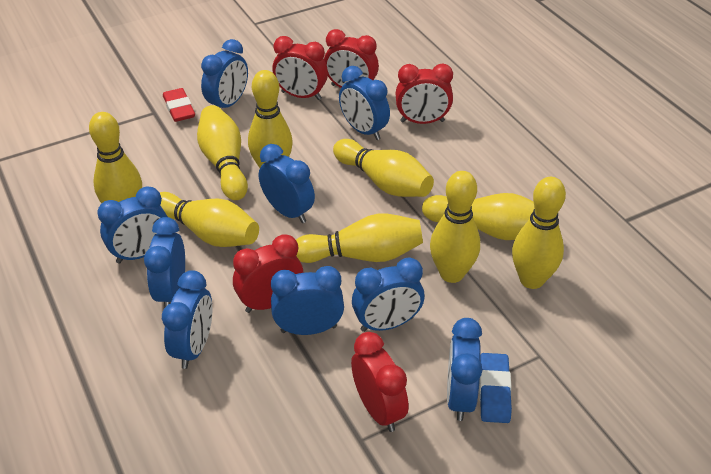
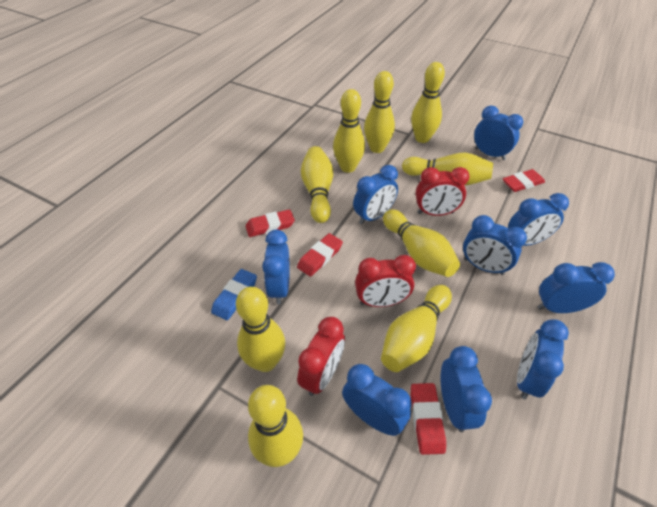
red clock: [233,234,303,313] [272,36,328,100] [324,29,379,88] [351,332,409,432] [395,64,453,124] = 5 -> [297,317,345,396] [355,255,416,307] [416,167,469,216] = 3
red eraser: [163,88,195,122] = 1 -> [246,209,295,237] [297,233,343,277] [411,383,446,455] [502,169,545,192] = 4

